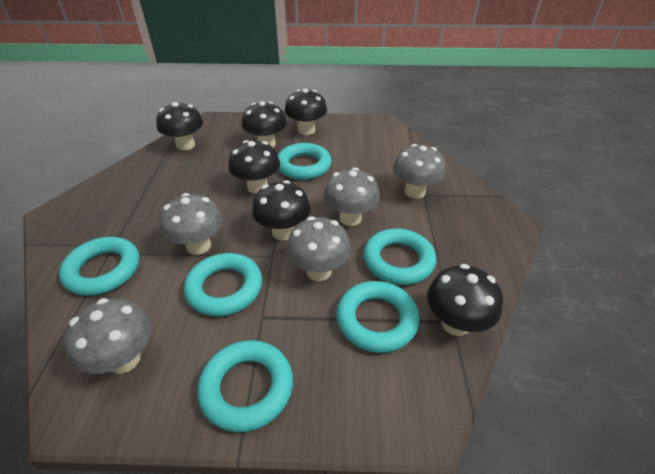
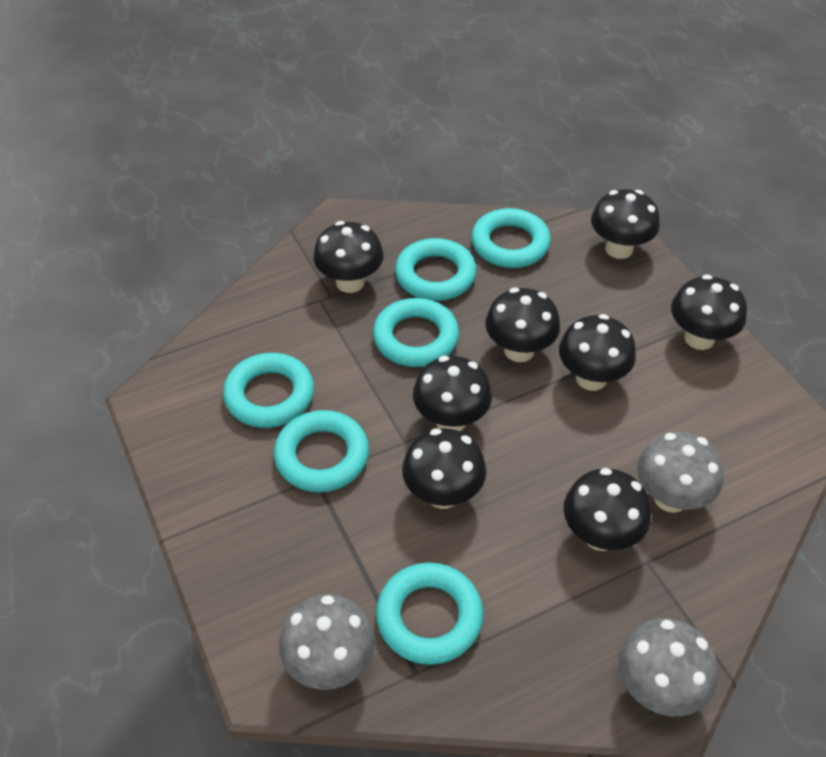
black mushroom: [156,102,203,151] [228,140,280,194] [242,101,287,148] [252,180,311,241] [285,88,327,135] [427,264,503,336] = 6 -> [313,221,384,293] [402,428,486,509] [413,356,492,431] [485,288,560,362] [559,314,636,391] [564,468,651,551] [591,189,660,259] [671,275,747,350] = 8
grey mushroom: [64,298,151,374] [160,193,223,255] [286,216,351,281] [323,167,380,226] [393,144,446,199] = 5 -> [279,594,375,690] [619,619,718,716] [637,432,724,513] = 3

